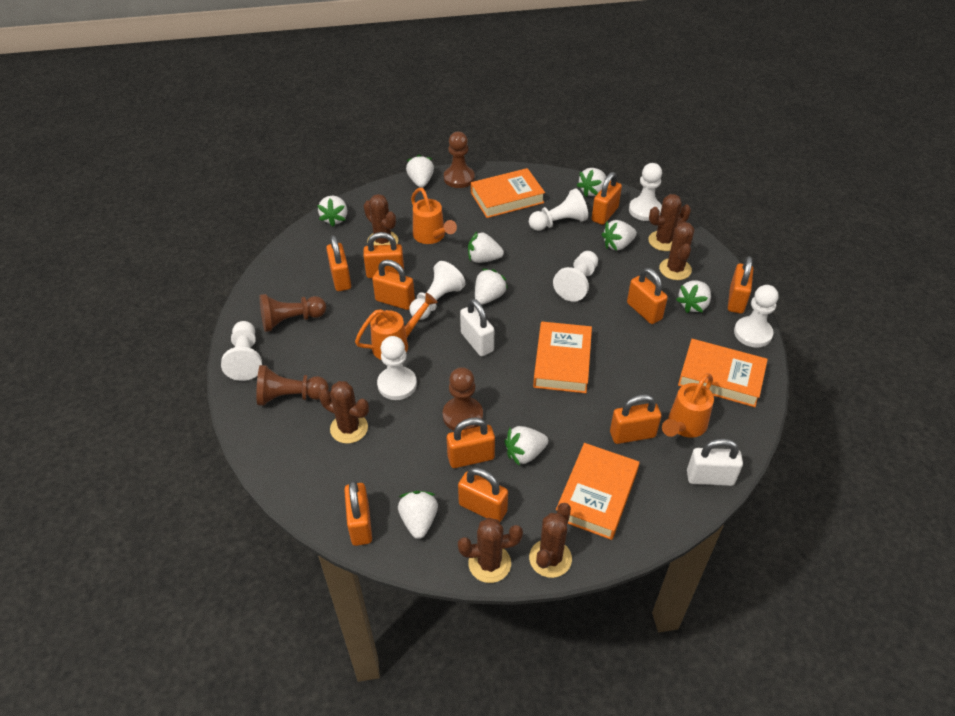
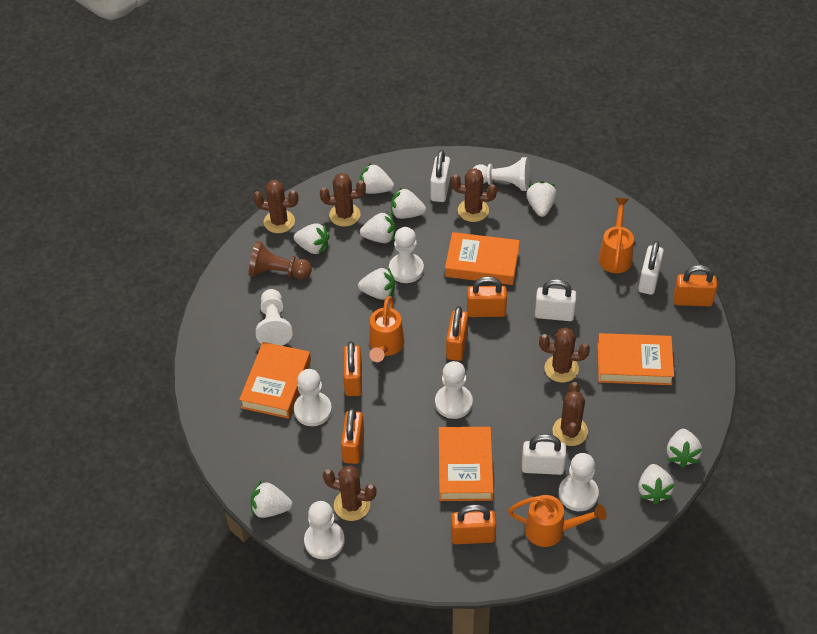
brown pawn: [256,365,329,406] [260,294,326,332] [443,367,483,431] [444,132,475,188] = 4 -> [249,241,312,279] = 1
orange padlock: [326,235,351,291] [344,480,372,546] [363,232,404,278] [372,260,415,310] [447,417,495,468] [458,468,508,522] [592,172,622,225] [610,394,661,444] [627,268,668,324] [728,256,753,314] = 10 -> [341,408,364,464] [343,341,362,396] [446,306,468,361] [451,504,496,544] [467,276,507,317] [673,265,717,306] = 6
white padlock: [460,299,494,356] [687,438,743,486] = 2 -> [430,150,450,202] [522,434,566,475] [535,279,577,321] [638,241,664,295] = 4

